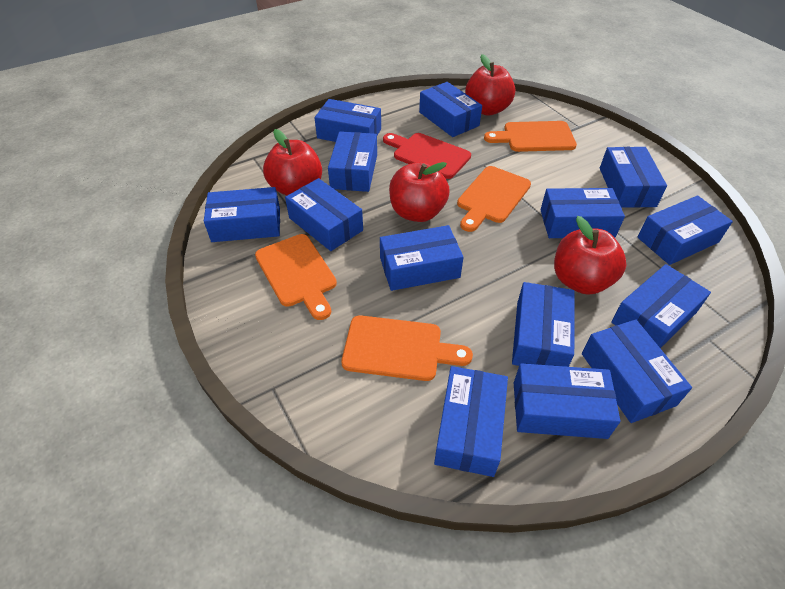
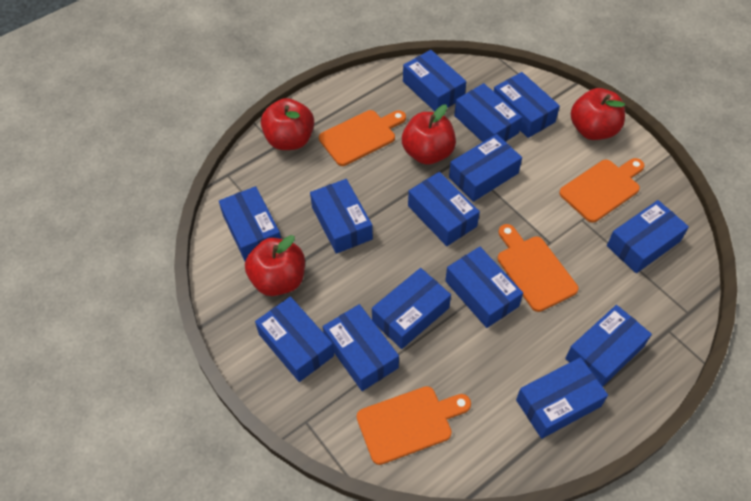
red cutting board: [383,133,471,179] = 1 -> none = 0

